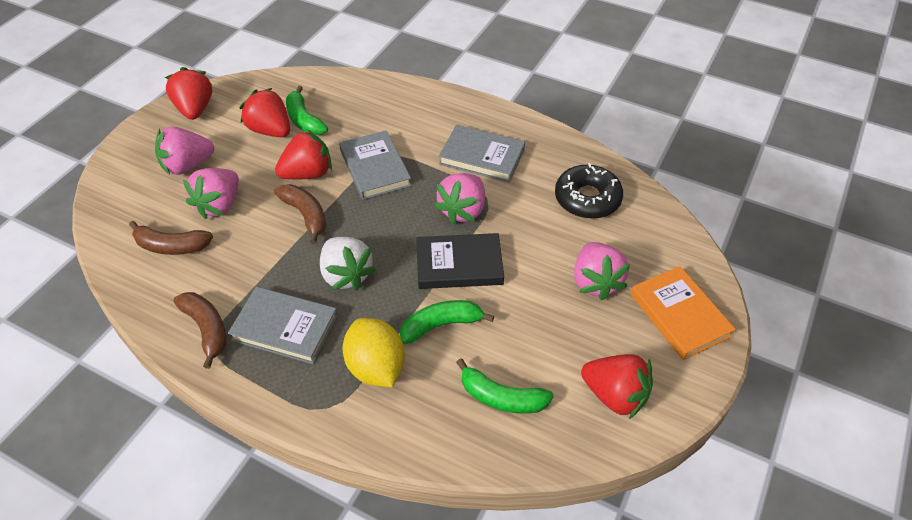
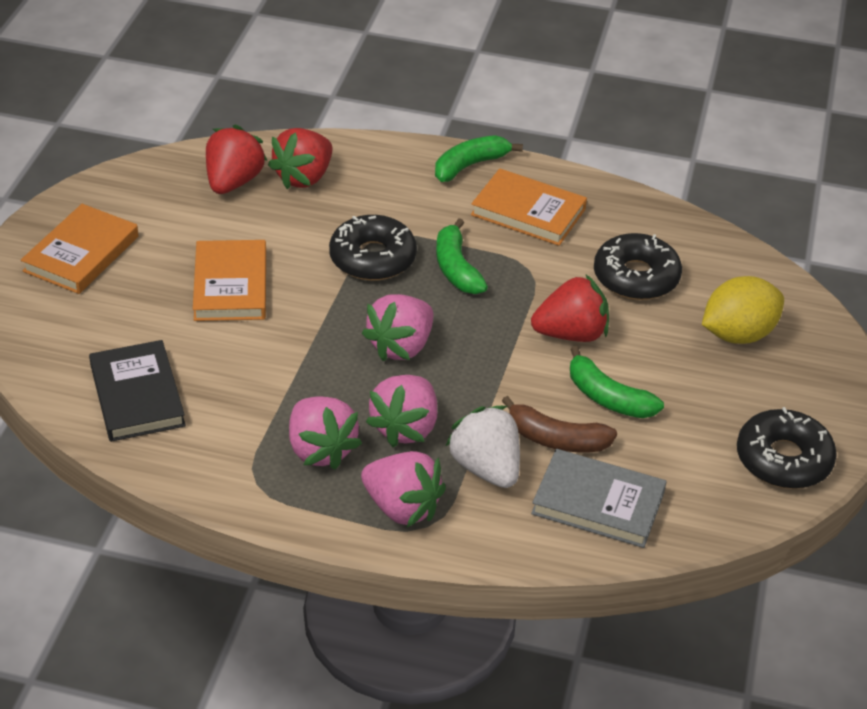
black donut: [555,163,623,219] = 1 -> [329,215,417,281] [594,233,682,300] [737,407,837,489] = 3
brown banana: [129,221,213,255] [173,292,227,369] [274,184,326,244] = 3 -> [502,396,617,452] = 1
grey book: [228,287,338,364] [339,130,412,200] [439,125,525,182] = 3 -> [531,449,667,548] = 1
orange book: [631,266,736,360] = 1 -> [21,204,139,294] [193,240,266,321] [471,169,587,246] = 3
red strawberry: [165,67,212,120] [240,88,290,137] [275,130,332,179] [581,354,653,419] = 4 -> [206,125,267,194] [268,128,332,189] [531,275,609,342] = 3

